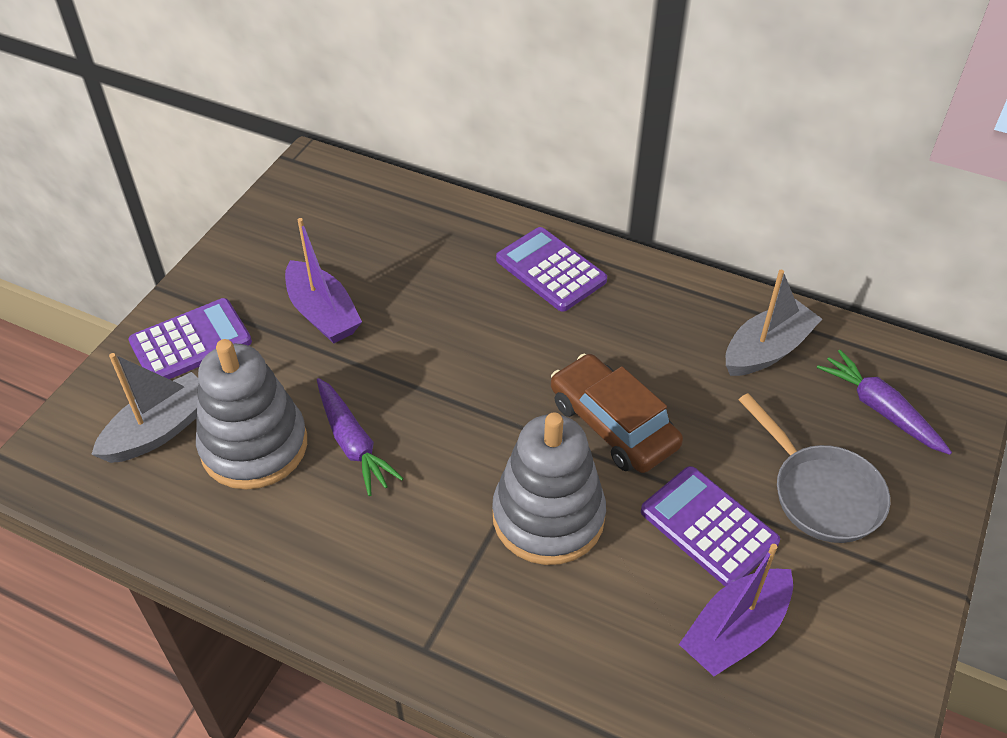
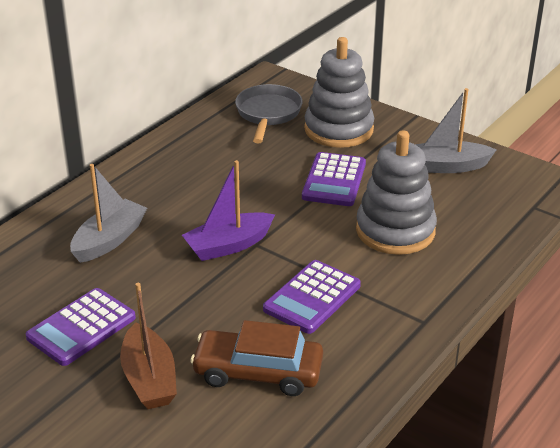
brown boat: none = 0 -> [120,283,177,409] = 1
purple boat: [285,218,362,343] [679,544,793,676] = 2 -> [182,160,275,261] = 1
purple carrot: [317,378,404,496] [817,350,952,455] = 2 -> none = 0

